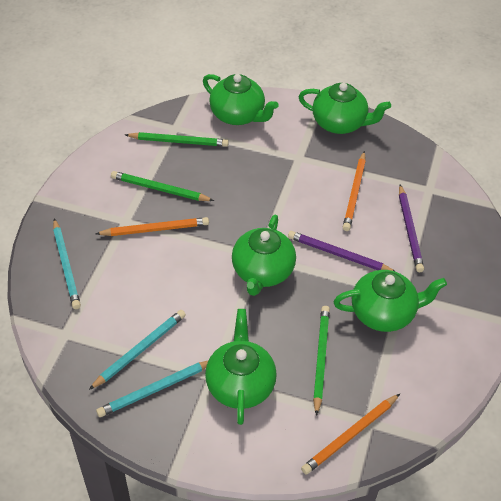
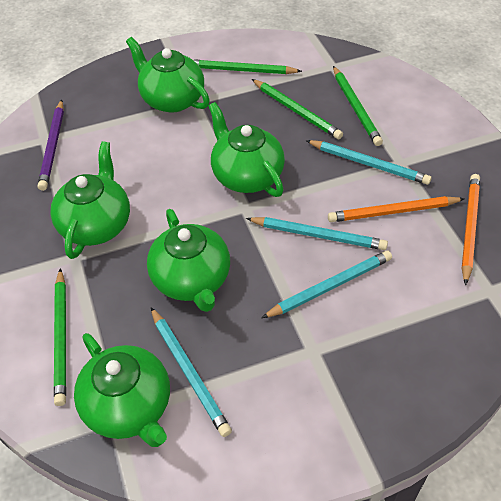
green pencil: [111,171,214,201] [125,132,229,147] [313,306,330,416] = 3 -> [54,268,66,406] [193,59,302,74] [252,79,343,139] [333,66,383,146] = 4
orange pencil: [96,217,209,236] [301,394,400,475] [343,151,366,231] = 3 -> [328,196,465,222] [462,174,480,285] = 2
purple pencil: [288,231,396,272] [399,185,424,272] = 2 -> [38,100,64,191] = 1
turquoise pencil: [53,218,81,309] [89,310,186,390] [96,360,209,417] = 3 -> [151,307,232,437] [246,217,388,250] [262,251,392,318] [306,140,432,185] = 4

